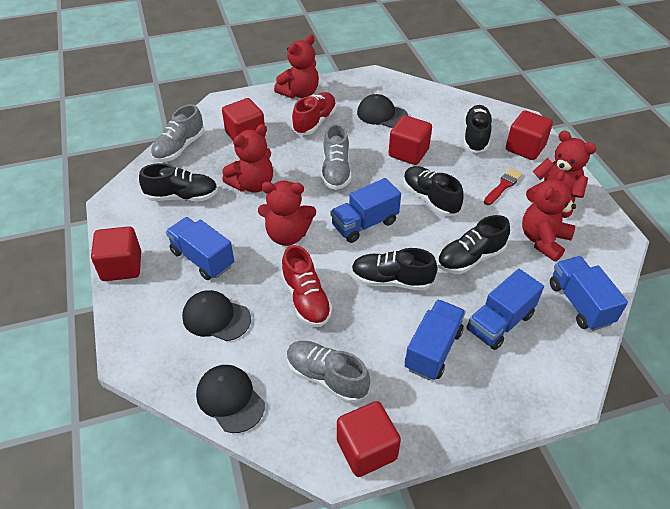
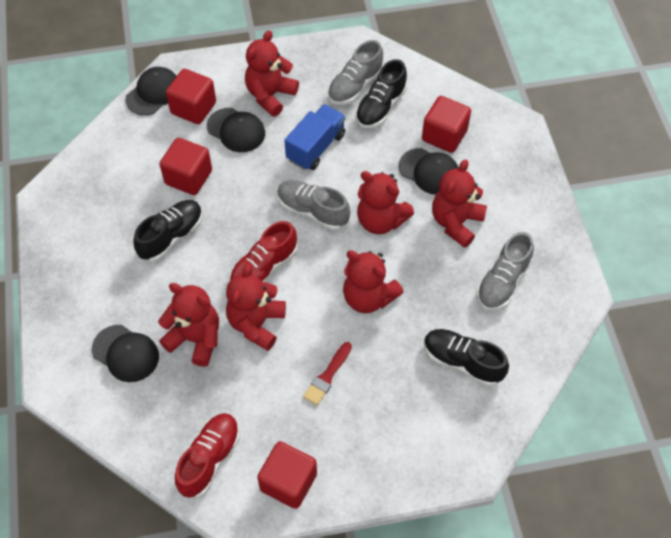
black cap: [182,290,251,341] [196,365,265,433] [357,94,408,128] = 3 -> [92,325,159,382] [125,67,176,116] [207,108,265,152] [399,148,459,195] = 4
black shoe: [139,163,218,201] [351,248,438,291] [403,166,464,216] [437,215,510,274] [464,105,492,153] = 5 -> [133,200,203,262] [355,59,407,128] [424,329,509,386] = 3
blue truck: [166,217,234,280] [330,178,401,243] [405,299,466,380] [467,269,544,350] [550,256,628,331] = 5 -> [285,104,345,170] = 1
red cube: [91,226,141,281] [222,98,266,141] [337,401,401,477] [389,115,432,165] [506,110,553,160] = 5 -> [160,138,212,195] [166,69,216,124] [257,441,317,509] [422,96,471,153] = 4
red teddy bear: [222,124,273,193] [258,181,316,246] [274,35,319,98] [522,170,576,262] [526,131,596,218] = 5 -> [158,283,219,367] [226,263,286,351] [245,30,299,117] [343,250,404,313] [357,171,414,234] [432,160,487,248] = 6

